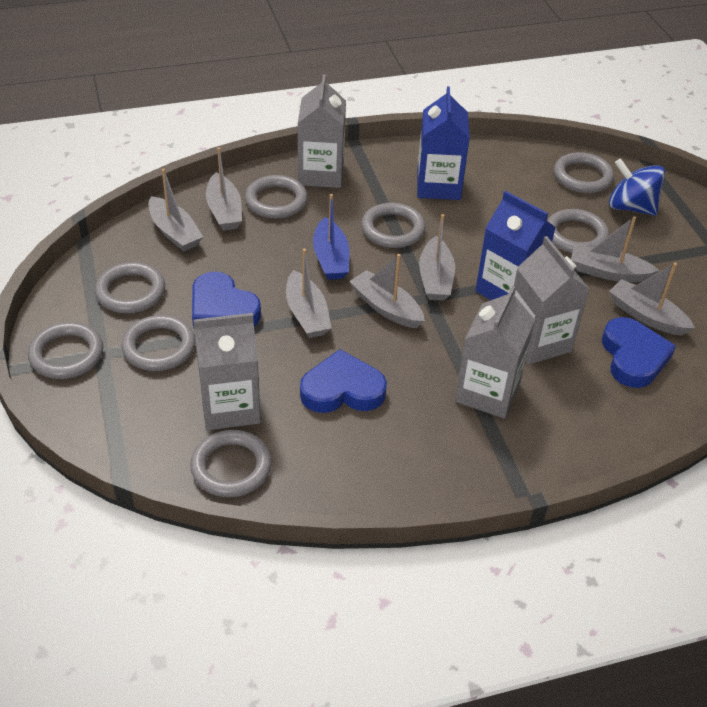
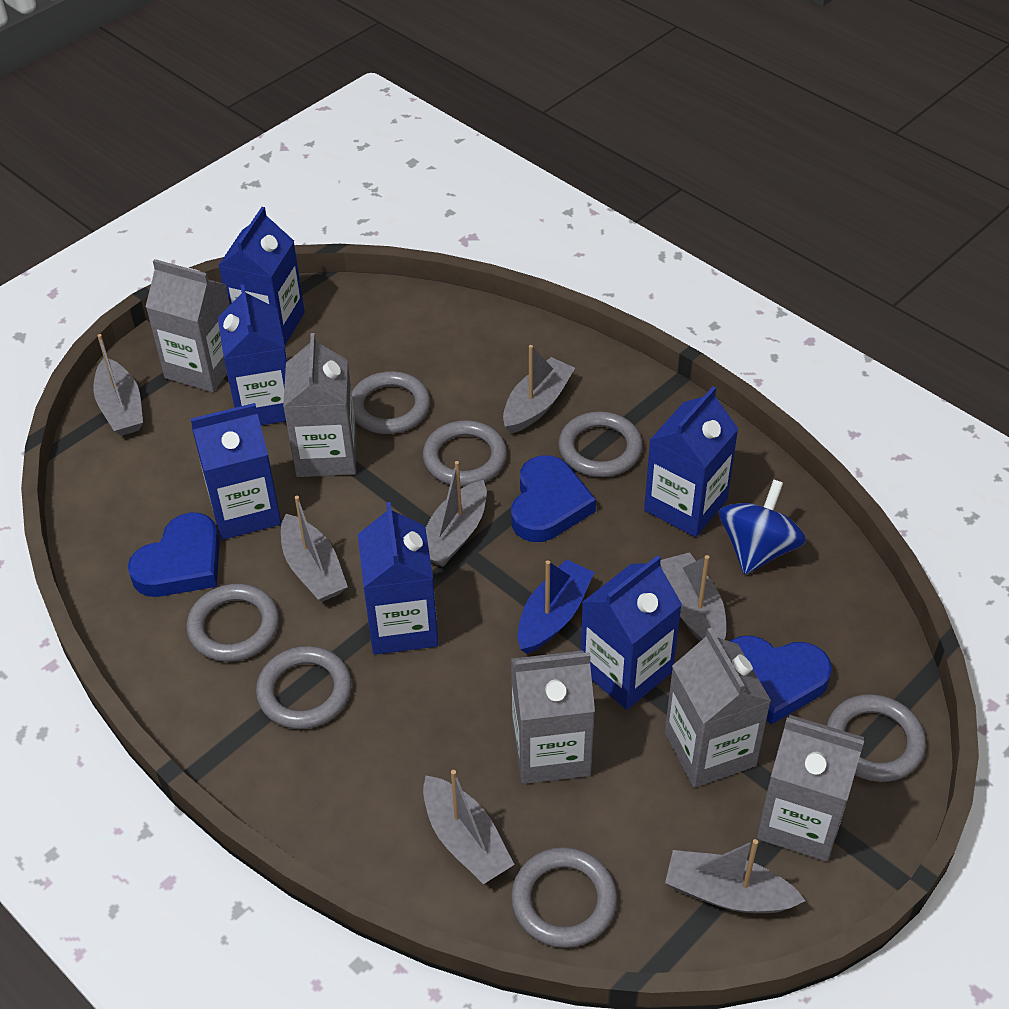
blue carton: [417,86,470,200] [475,191,556,300] = 2 -> [191,403,281,540] [218,207,305,346] [218,284,287,425] [358,502,438,655] [581,555,682,710] [644,386,739,537] = 6
grey carton: [194,313,261,430] [298,74,346,188] [455,286,535,418] [514,236,590,364] = 4 -> [146,259,230,392] [283,333,357,477] [511,650,595,784] [665,628,771,788] [757,715,864,861] = 5
grey ring: [28,322,103,379] [95,262,165,313] [122,315,195,371] [190,430,272,497] [245,175,308,219] [361,203,425,248] [547,209,609,253] [554,152,614,193] = 8 -> [186,584,279,662] [256,646,352,729] [352,371,430,434] [423,420,507,487] [511,847,617,948] [558,411,643,477] [827,694,926,782] = 7

